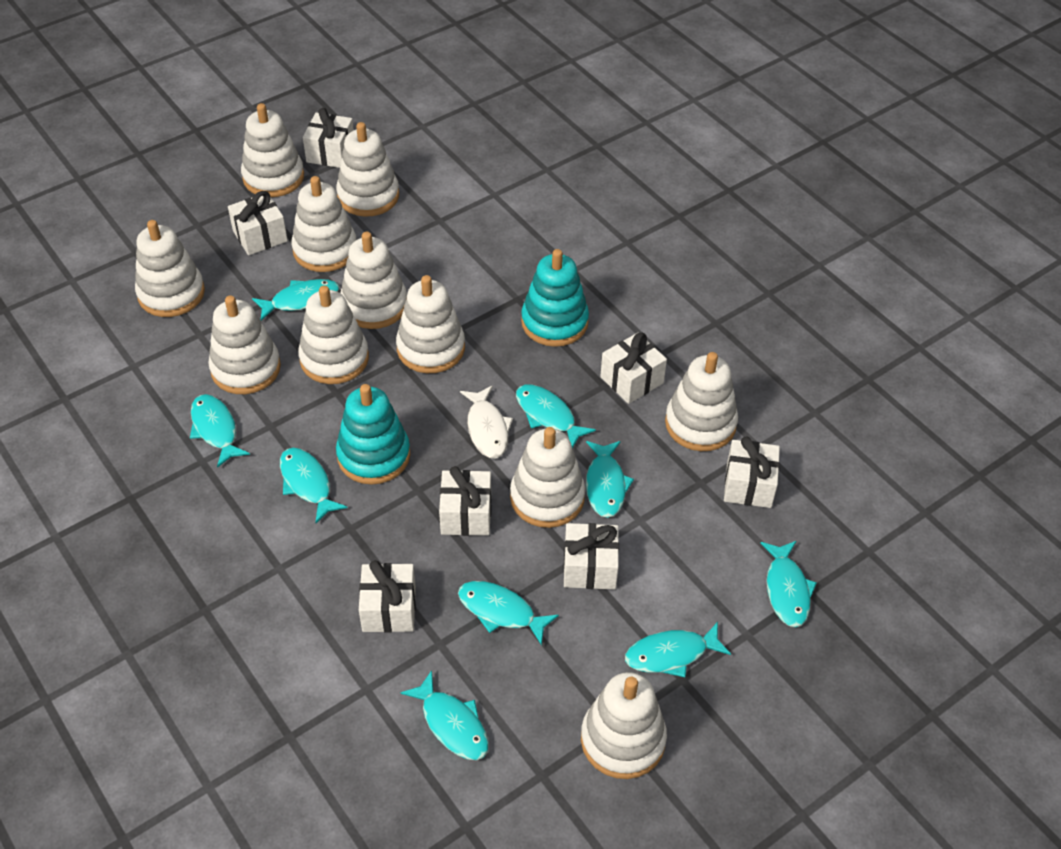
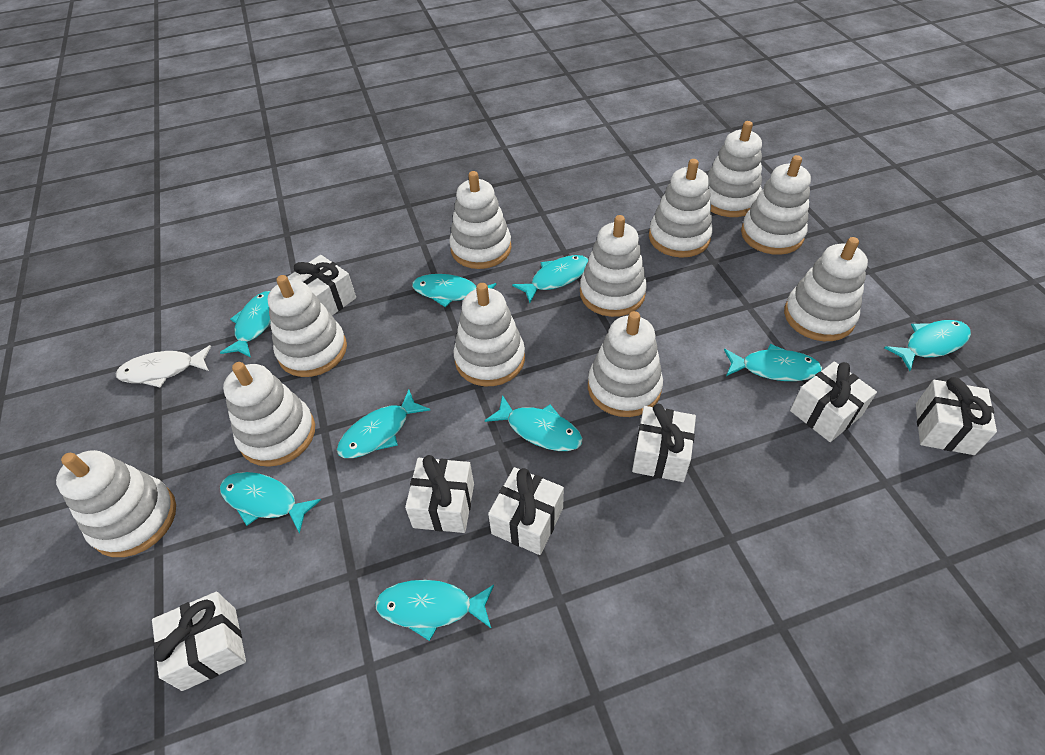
turquoise stacking toy: [336,384,410,485] [521,249,589,347] = 2 -> none = 0

